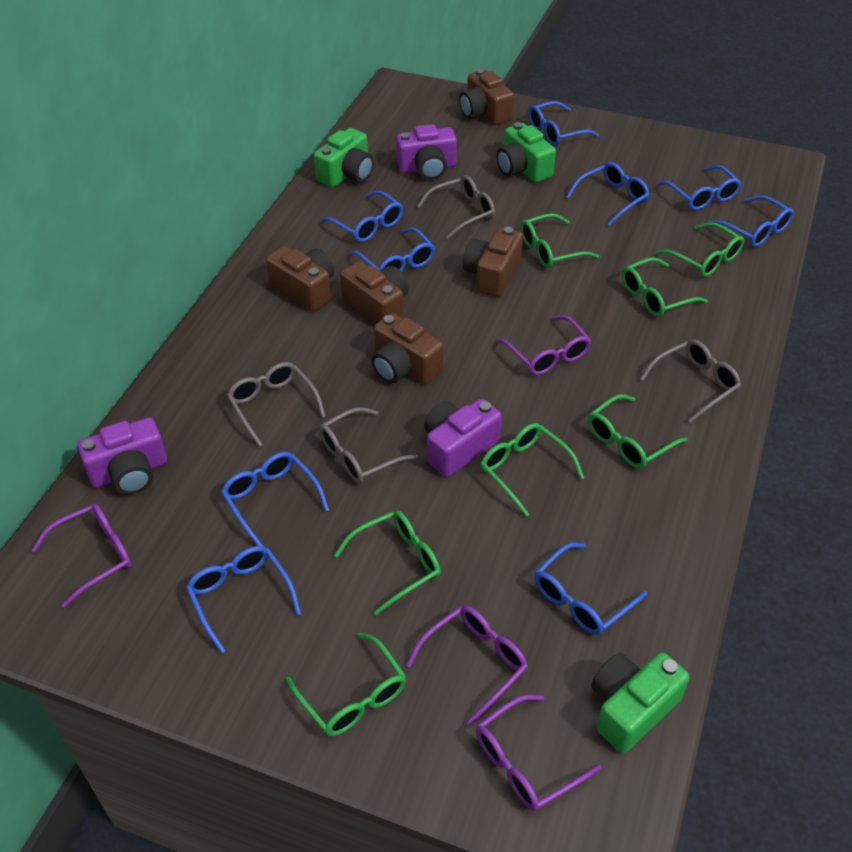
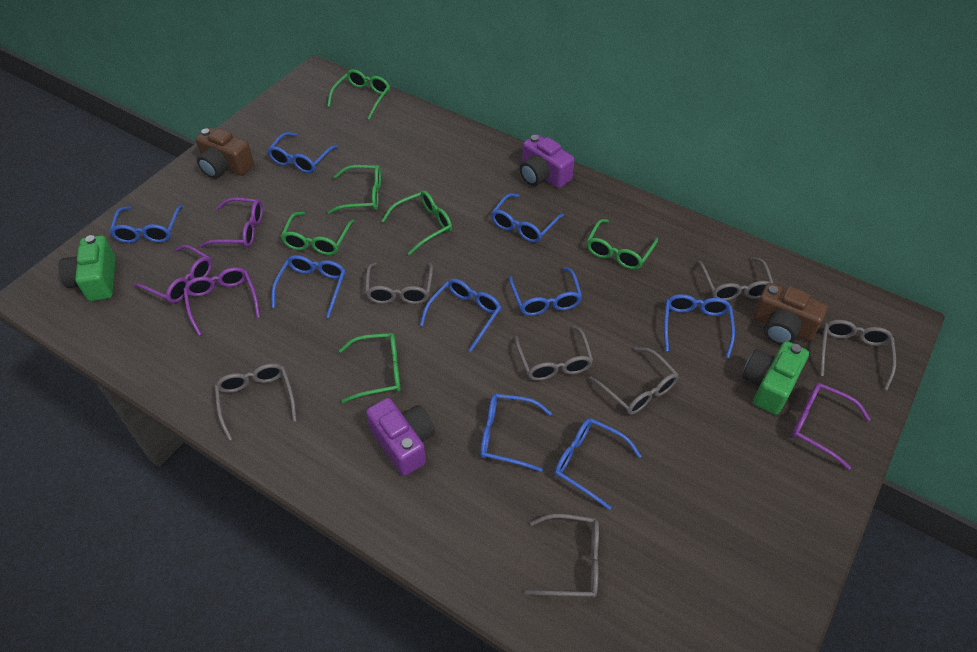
brown camera: [266,246,334,312] [340,261,408,324] [371,313,444,384] [459,69,514,125] [463,227,523,297] = 5 -> [196,127,254,179] [753,283,827,345] = 2
green camera: [314,128,374,187] [496,122,556,182] [591,652,689,753] = 3 -> [58,235,116,301] [742,341,809,415] = 2
green glasses: [286,632,406,736] [334,511,441,615] [481,423,584,517] [520,213,599,268] [588,394,688,468] [622,257,708,317] [656,222,744,277] = 7 -> [281,212,354,255] [327,69,390,120] [327,165,381,214] [339,333,401,403] [381,191,452,255] [587,219,658,270] = 6
grey glasses: [227,362,326,447] [319,407,418,483] [417,175,495,239] [640,339,741,423] = 4 -> [214,363,297,441] [365,262,433,304] [515,326,593,381] [525,514,599,598] [589,347,679,415] [698,257,774,301] [820,320,896,390] = 7
purple camera: [77,417,167,495] [396,124,457,180] [424,399,502,477] = 3 -> [366,398,435,476] [520,134,575,188] = 2

